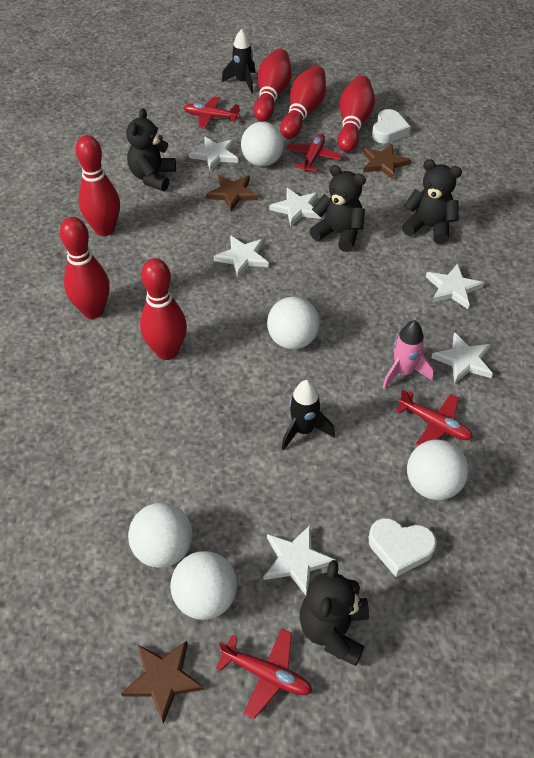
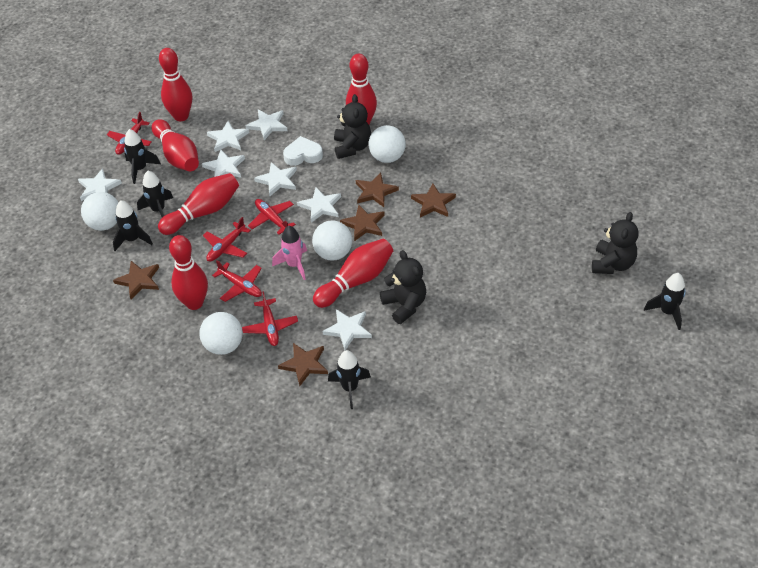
black rocket: [222,29,255,93] [281,380,335,451] = 2 -> [113,200,153,251] [124,129,161,184] [137,171,173,217] [328,350,371,409] [644,273,686,330] = 5
black teddy bear: [126,108,176,191] [299,560,369,666] [310,165,366,252] [402,159,462,245] = 4 -> [334,94,371,159] [380,250,426,324] [592,212,638,274] = 3
brown star: [121,641,204,724] [206,175,258,211] [363,144,411,179] = 3 -> [113,261,159,299] [278,343,328,386] [340,205,385,241] [356,173,399,207] [411,183,456,217] = 5
red plane: [184,97,240,129] [216,629,313,719] [286,134,342,172] [395,390,473,446] = 4 -> [107,112,152,155] [203,217,251,262] [212,260,262,302] [242,291,298,346] [248,199,296,235] = 5
white ball: [128,503,193,568] [170,551,237,620] [241,122,284,167] [267,297,320,349] [407,439,469,500] = 5 -> [81,192,119,231] [199,312,243,355] [312,220,352,261] [368,125,406,163] = 4
white heart: [369,518,437,577] [372,109,411,143] = 2 -> [283,136,323,166] = 1
white star: [189,137,238,172] [214,235,269,278] [263,525,335,595] [270,188,321,227] [426,264,484,309] [431,332,493,384] = 6 -> [78,168,122,201] [202,150,245,178] [207,121,250,152] [246,109,288,140] [254,162,297,196] [297,187,341,223] [322,309,372,350] = 7

